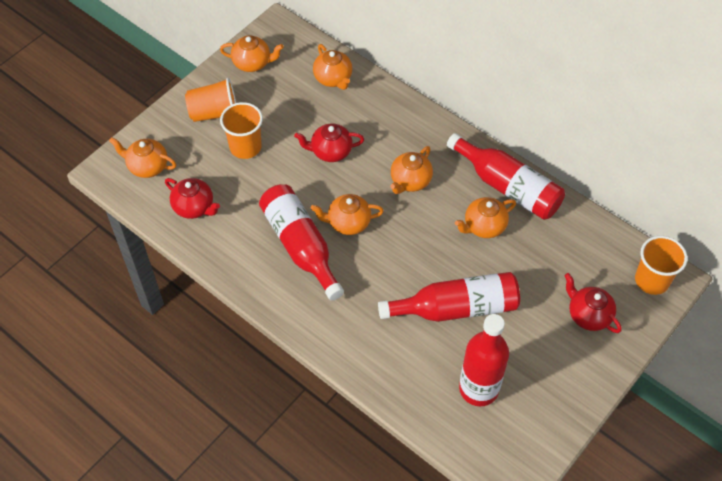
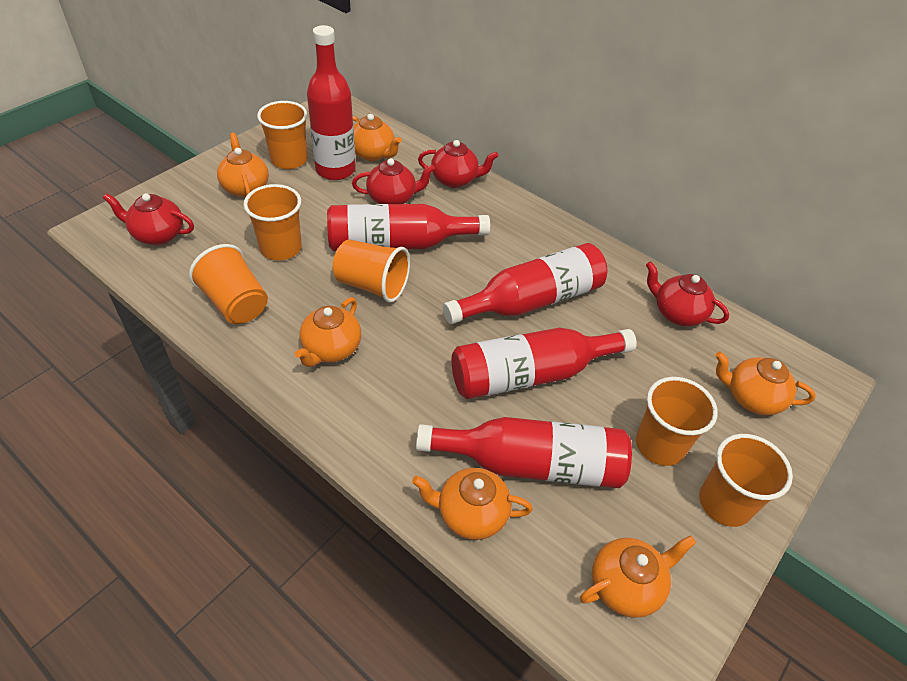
orange cup: [185,78,236,122] [220,102,263,159] [635,236,687,295] = 3 -> [189,244,268,324] [243,184,302,260] [257,101,308,169] [333,239,410,303] [636,377,718,466] [699,434,793,527] = 6
red bottle: [259,184,344,301] [378,272,520,322] [447,133,565,220] [459,314,509,406] = 4 -> [307,25,356,180] [327,204,490,251] [416,417,632,488] [443,243,608,324] [451,328,637,399] = 5
red teapot: [165,178,220,219] [294,123,364,162] [564,273,622,333] = 3 -> [103,193,194,245] [352,158,435,204] [418,140,498,188] [646,262,729,326] = 4

